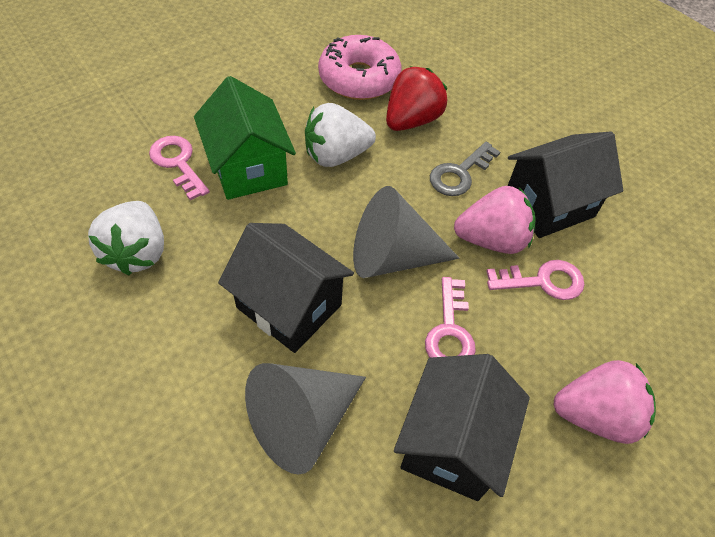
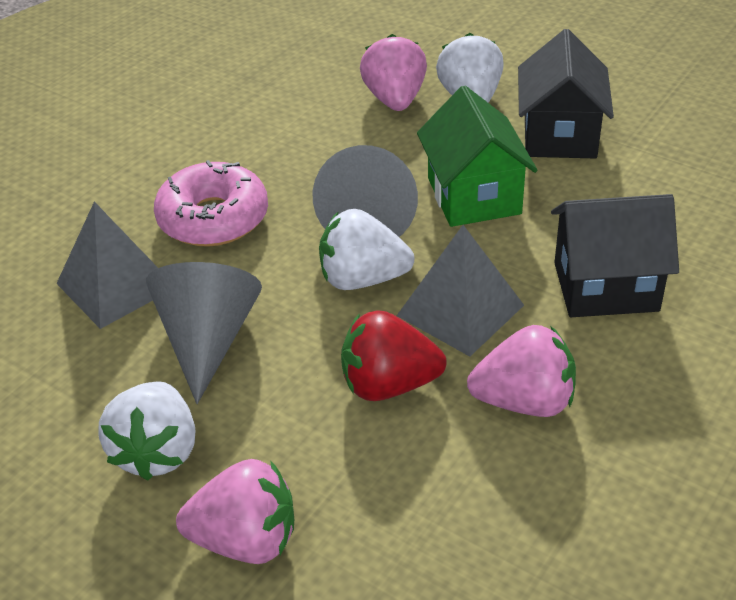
black house: [218,223,354,353] [394,354,530,501] [508,131,623,238] = 3 -> [518,29,614,158] [551,194,679,317] = 2
grey key: [430,142,500,196] = 1 -> none = 0
grey pyramid: none = 0 -> [56,202,158,329] [397,225,524,357] = 2
pink key: [149,136,210,201] [425,277,476,358] [486,260,585,300] = 3 -> none = 0
pink strawberry: [454,186,536,254] [553,360,656,444] = 2 -> [176,459,294,564] [360,34,427,111] [467,325,576,417] = 3
white strawberry: [88,201,164,276] [305,103,376,167] = 2 -> [98,381,195,481] [319,209,414,290] [436,33,504,103] = 3

